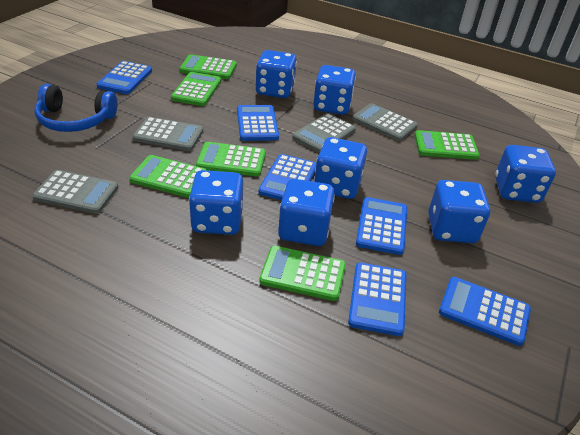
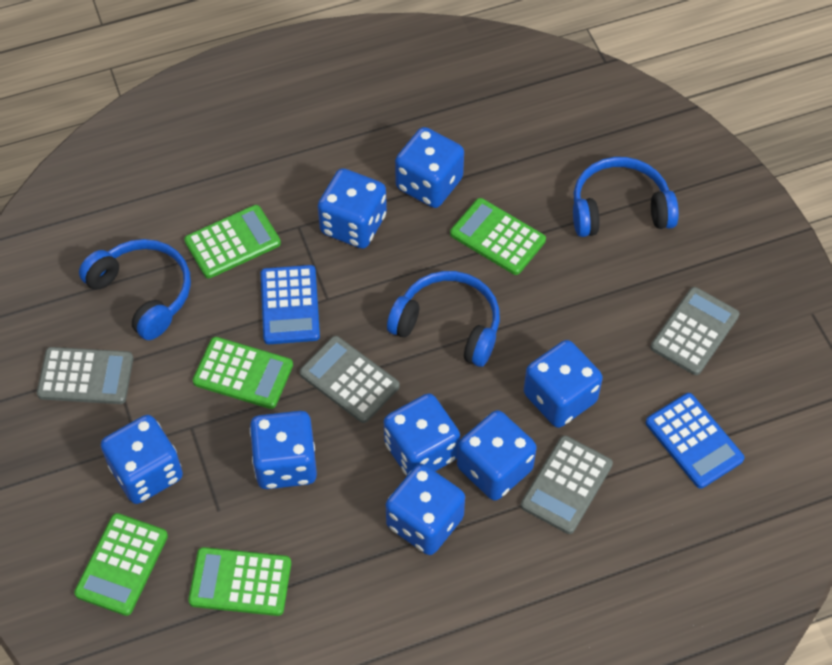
blue calculator: [97,61,152,94] [237,105,279,141] [259,154,316,200] [348,262,406,336] [356,197,407,255] [439,277,531,346] = 6 -> [261,265,320,344] [646,393,745,488] = 2
blue dice: [189,170,243,235] [256,50,297,98] [278,179,335,246] [313,65,356,115] [314,137,367,199] [428,180,490,243] [495,145,556,203] = 7 -> [101,415,183,504] [250,411,317,489] [318,168,387,249] [384,393,460,476] [386,464,465,555] [395,127,464,208] [457,410,537,501] [524,340,603,428] = 8
blue headphones: [35,84,117,132] = 1 -> [79,239,191,340] [387,271,500,367] [573,157,679,237] = 3
green calculator: [129,155,207,198] [171,72,221,106] [179,54,237,79] [196,142,266,176] [259,246,346,301] [414,130,480,160] = 6 -> [74,513,168,616] [184,205,281,278] [188,547,291,616] [193,337,293,409] [450,198,546,275] = 5

